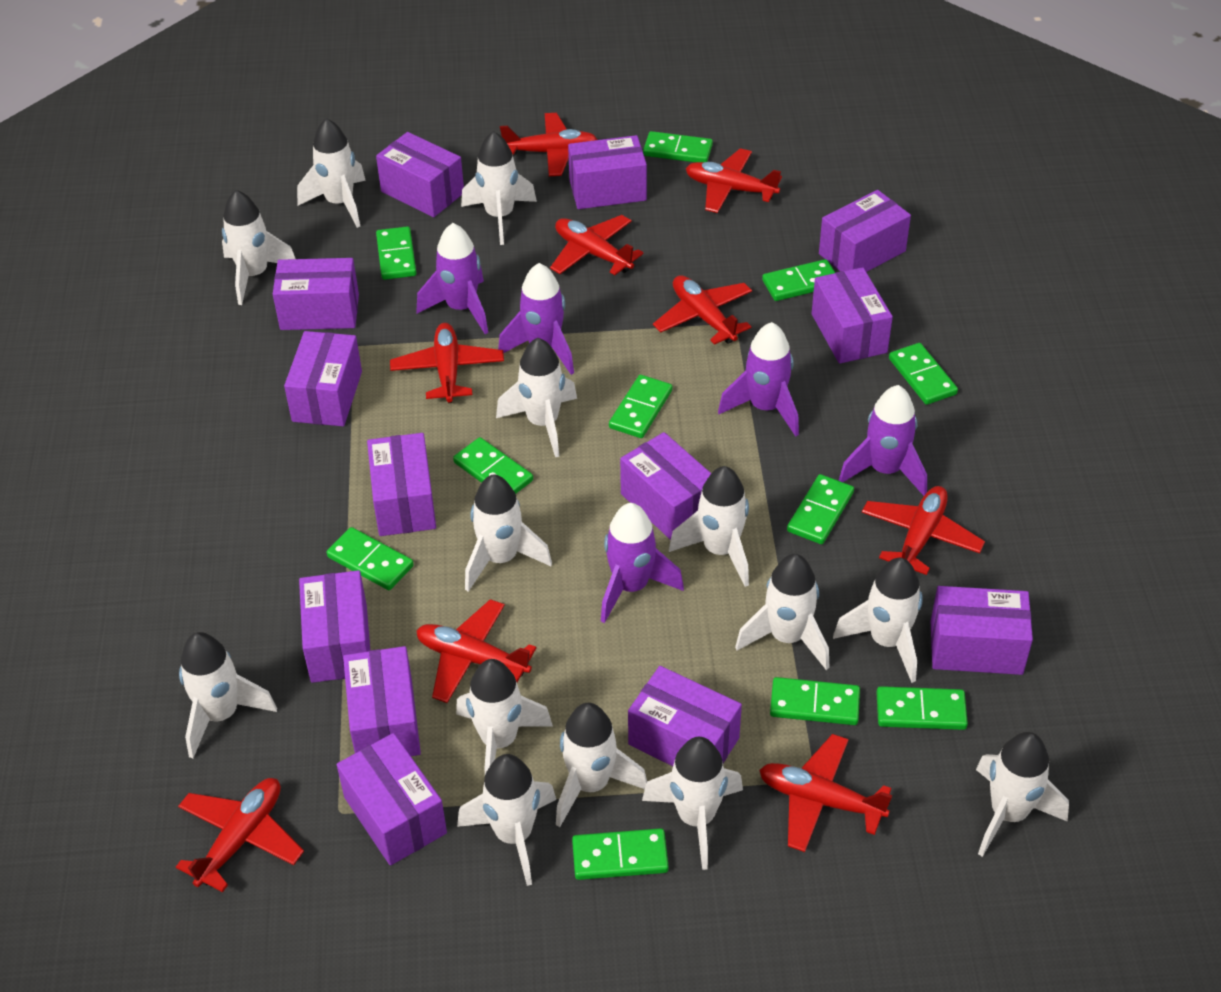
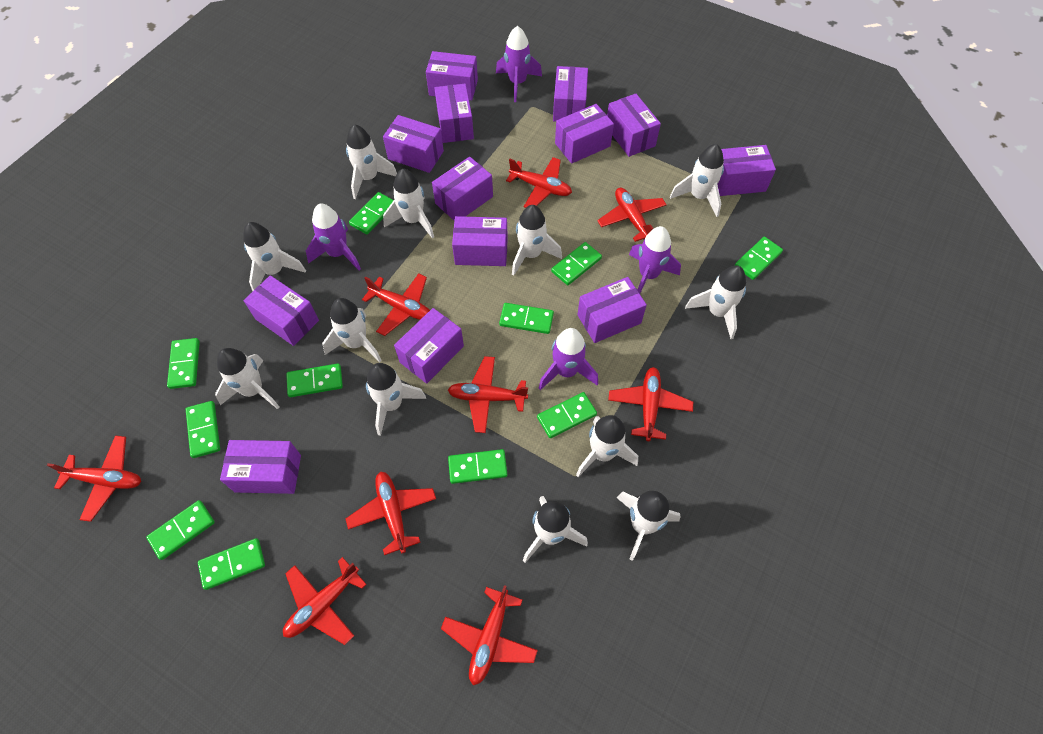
purple rocket: [416,223,488,334] [498,263,574,375] [601,503,684,623] [718,322,799,437] [839,385,927,496] = 5 -> [306,204,361,270] [496,26,542,102] [539,328,598,390] [629,226,681,294] = 4
white rocket: [179,632,277,758] [222,190,296,305] [297,118,366,228] [456,659,553,774] [457,754,556,886] [461,131,537,245] [465,474,552,592] [496,338,577,457] [556,703,647,827] [642,737,743,870] [669,466,749,587] [735,554,829,670] [833,558,923,683] [976,732,1069,857] = 14 -> [215,348,279,409] [243,222,306,291] [322,298,382,362] [346,124,397,199] [366,363,426,436] [383,169,434,238] [512,205,562,276] [523,496,588,563] [576,415,638,477] [616,491,681,561] [670,144,724,217] [685,265,746,339] = 12

